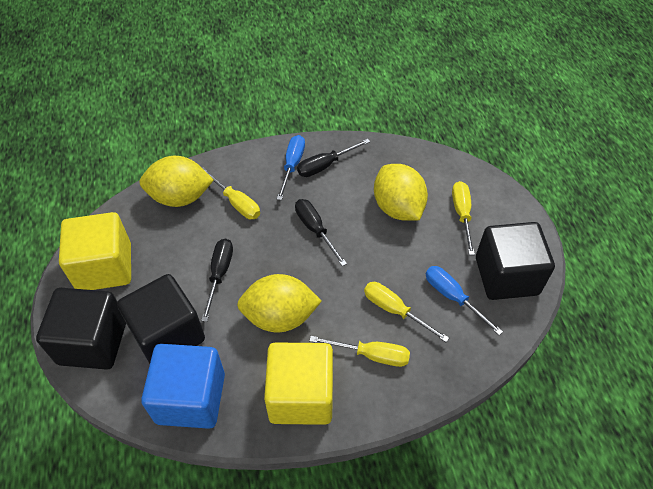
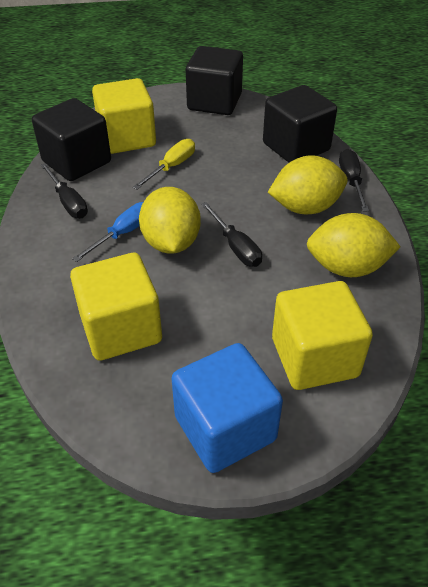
blue screwdriver: [277,135,305,200] [426,266,503,335] = 2 -> [72,202,143,262] = 1
yellow cube: [59,212,131,290] [264,342,333,425] = 2 -> [70,253,162,361] [92,78,156,154] [272,281,373,390] = 3
yellow screwdriver: [203,168,260,219] [309,336,410,367] [364,282,449,342] [452,181,475,255] = 4 -> [133,139,195,189] = 1

